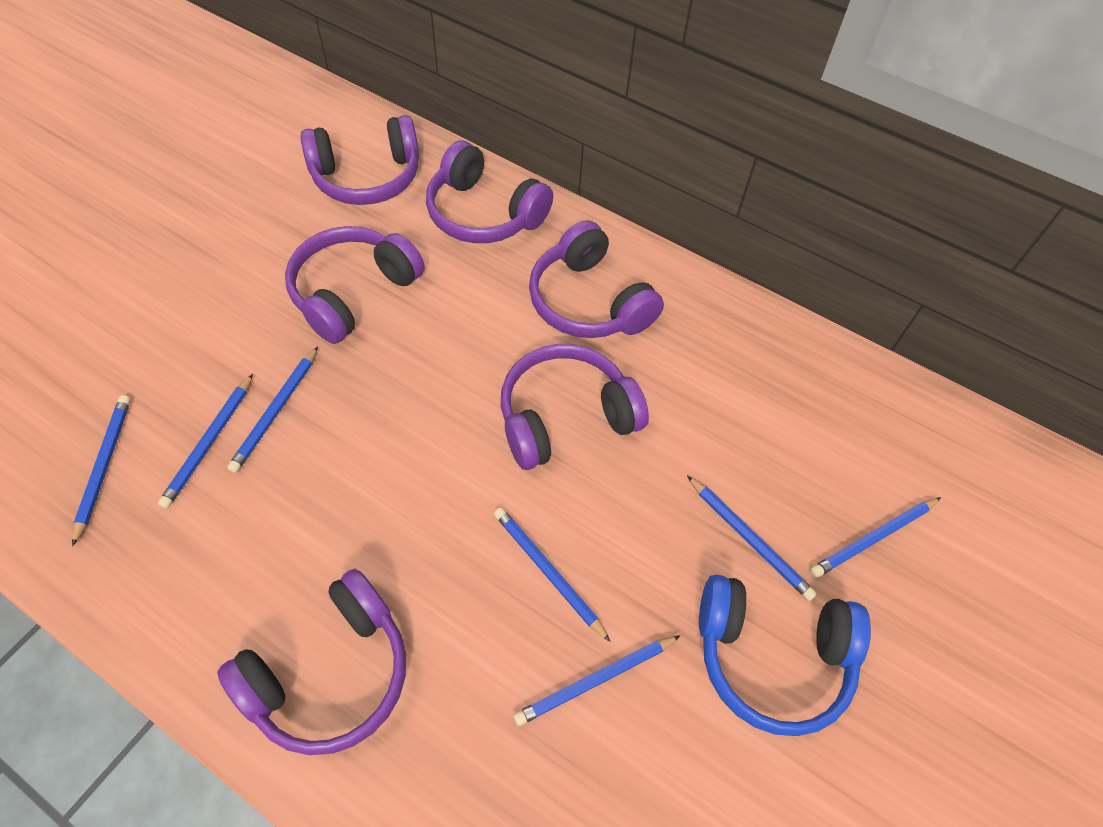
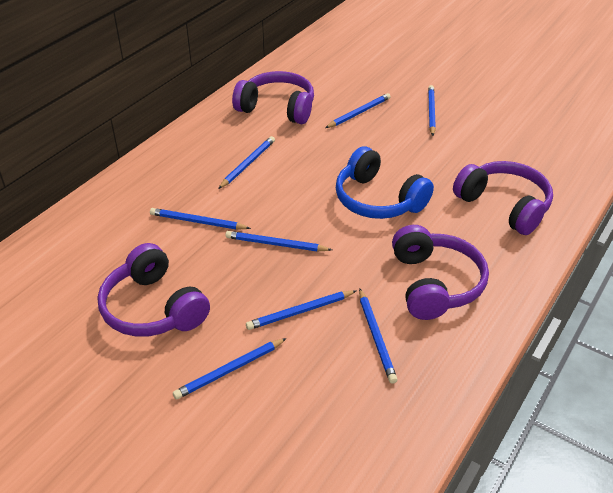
blue pencil: [72,395,131,547] [158,374,253,509] [227,346,318,473] [494,507,611,642] [513,635,681,726] [687,476,817,601] [810,497,941,578] = 7 -> [150,208,251,230] [173,338,287,399] [218,136,275,189] [225,231,332,251] [246,290,356,330] [325,93,391,128] [359,288,398,384] [428,85,436,136] = 8
purple headphones: [217,569,406,755] [285,226,425,344] [300,115,419,205] [426,140,553,243] [501,344,649,470] [529,220,664,338] = 6 -> [97,243,210,337] [232,71,314,124] [392,225,489,320] [453,161,553,235] = 4

